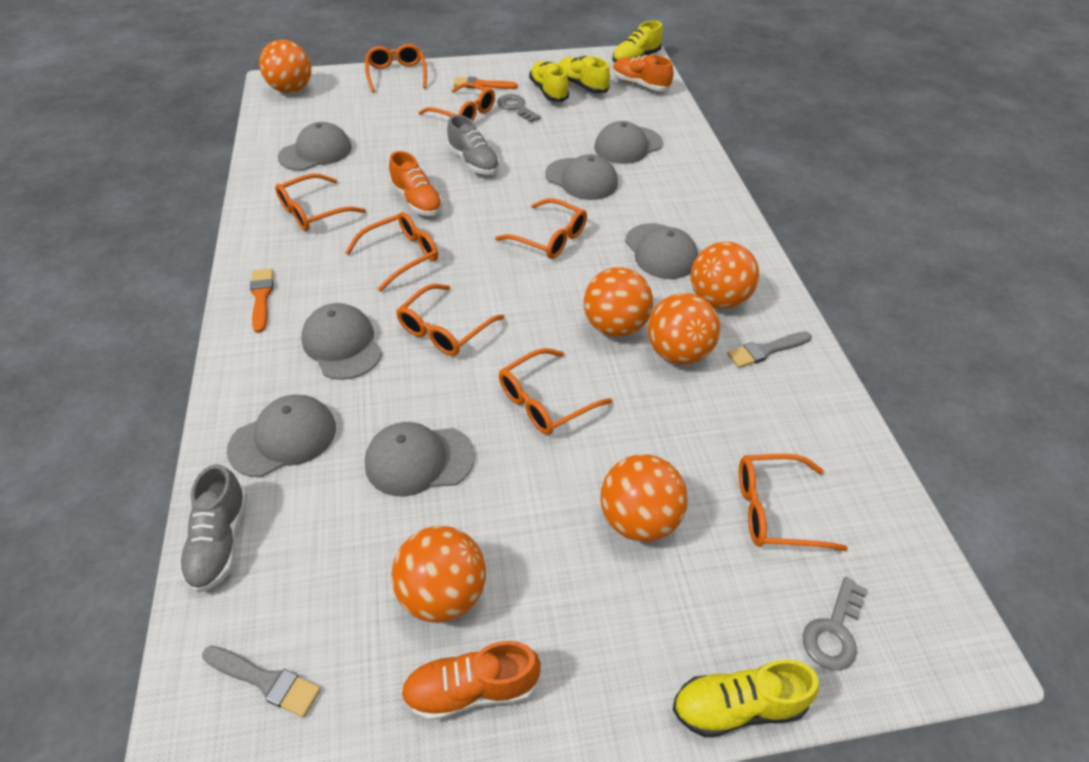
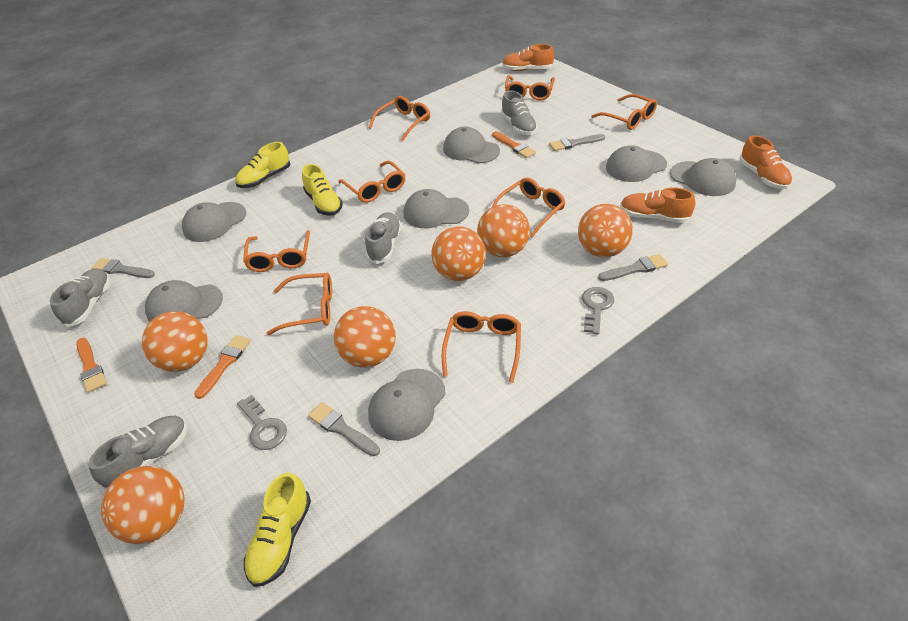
grey brush: [202,646,321,717] [727,331,812,368] = 2 -> [92,258,155,278] [308,402,380,456] [549,134,605,151] [598,254,668,281] = 4
grey shoe: [179,464,248,593] [447,115,500,175] = 2 -> [50,268,111,327] [89,416,187,489] [365,212,402,264] [501,90,538,135] = 4
orange brush: [250,268,273,333] [453,77,518,89] = 2 -> [76,338,107,393] [195,335,251,399] [492,131,536,158] = 3
yellow shoe: [529,61,569,102] [559,56,610,94] [612,21,663,63] [673,659,819,737] = 4 -> [235,142,291,188] [244,473,311,587] [302,164,343,216] = 3

